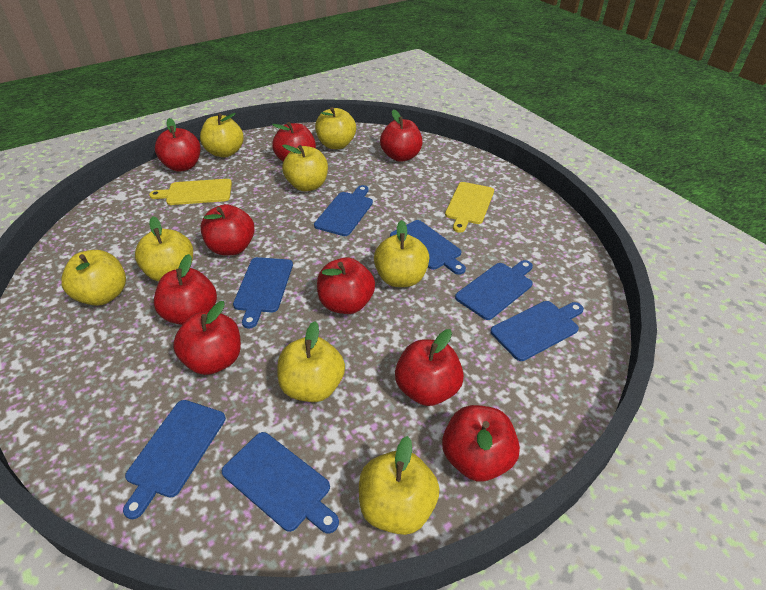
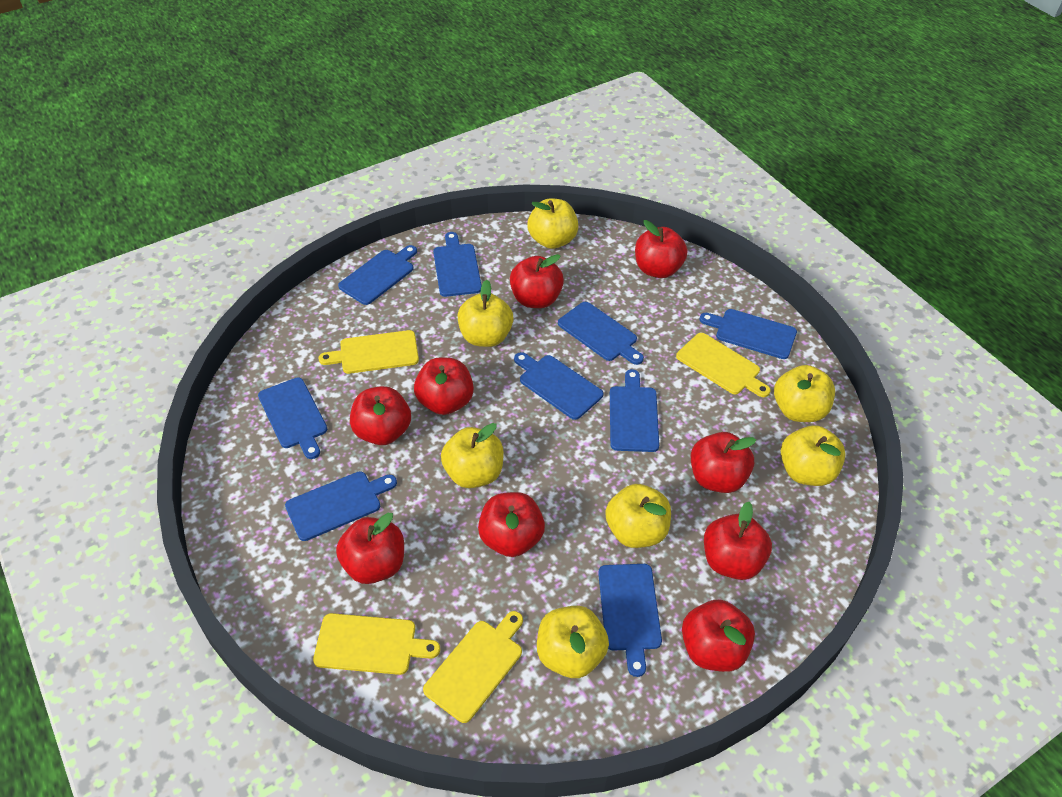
blue cutting board: [123,400,226,519] [222,432,339,534] [233,257,293,328] [314,185,373,236] [390,220,466,275] [455,260,533,320] [490,301,584,361] = 7 -> [258,377,327,459] [285,471,397,541] [338,245,417,305] [433,232,482,297] [514,352,603,420] [558,302,644,365] [598,564,662,677] [610,369,659,452] [699,309,797,359] = 9
yellow apple: [61,250,126,306] [135,216,193,282] [200,113,244,157] [277,322,345,402] [282,144,328,191] [315,107,356,149] [359,436,439,535] [374,220,430,287] = 8 -> [441,423,504,488] [458,280,513,347] [527,198,579,249] [537,606,609,678] [605,484,671,548] [774,365,835,422] [781,425,846,486] = 7
yellow cutting board: [149,179,232,205] [445,182,494,233] = 2 -> [313,613,440,675] [318,330,419,374] [423,611,523,723] [676,333,770,397] = 4

